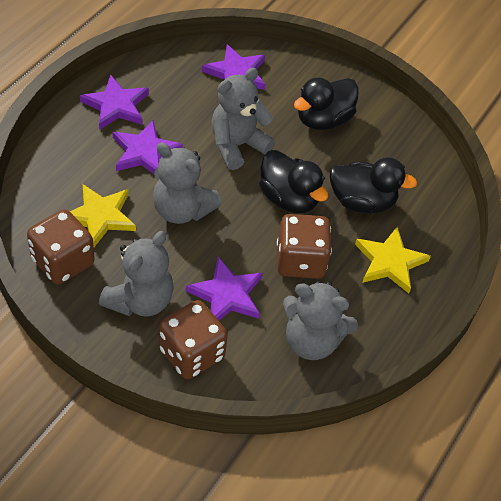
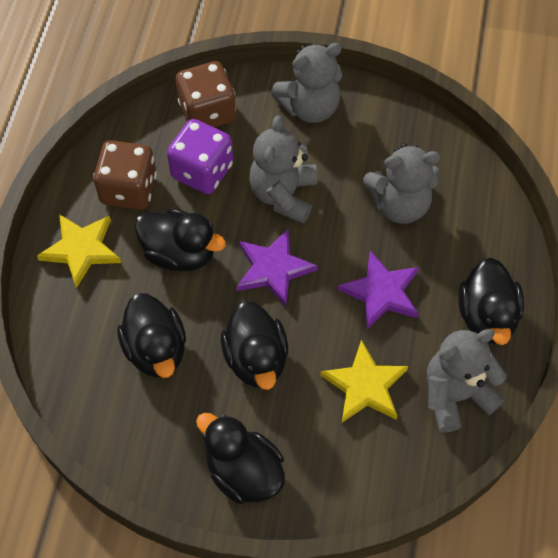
black duck: [259,150,328,213] [294,78,359,130] [330,157,417,213] = 3 -> [117,293,186,378] [134,209,226,271] [196,413,285,504] [221,301,288,390] [458,258,524,345] = 5
brown dice: [27,209,95,284] [159,300,228,379] [277,214,332,279] = 3 -> [93,140,157,210] [176,61,236,128] = 2
purple dice: none = 0 -> [167,119,233,194] = 1
purple star: [80,74,149,130] [113,120,183,174] [186,257,262,321] [202,44,266,90] = 4 -> [237,229,318,307] [338,251,419,329] = 2

